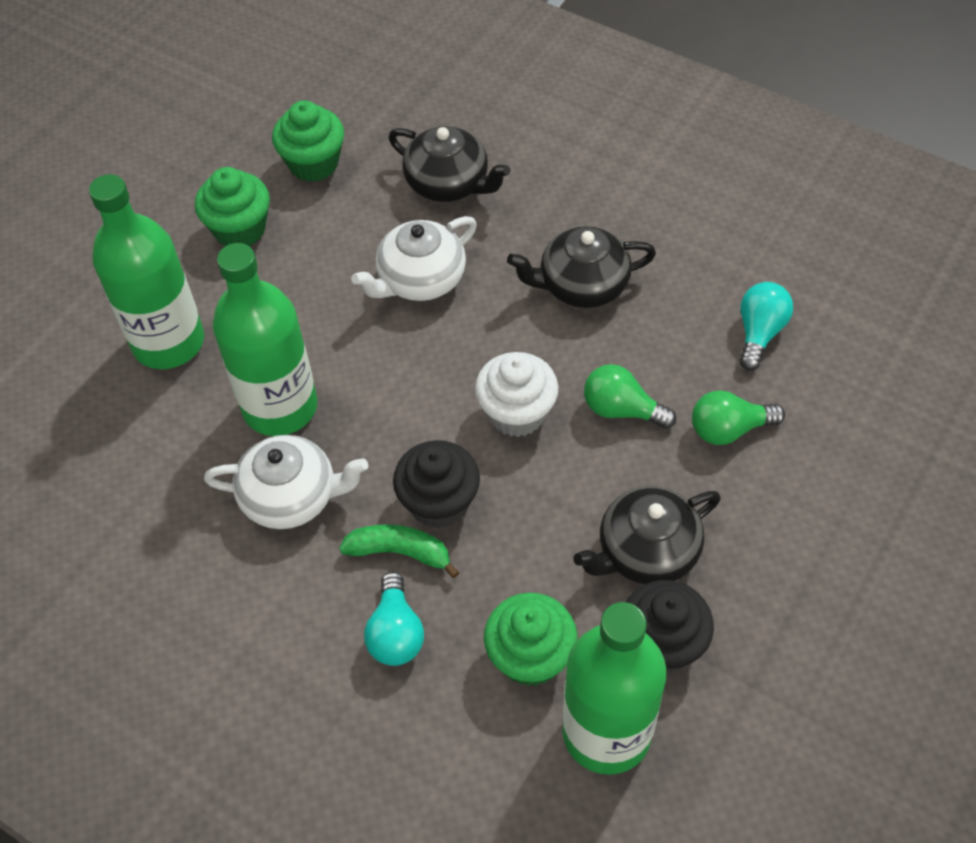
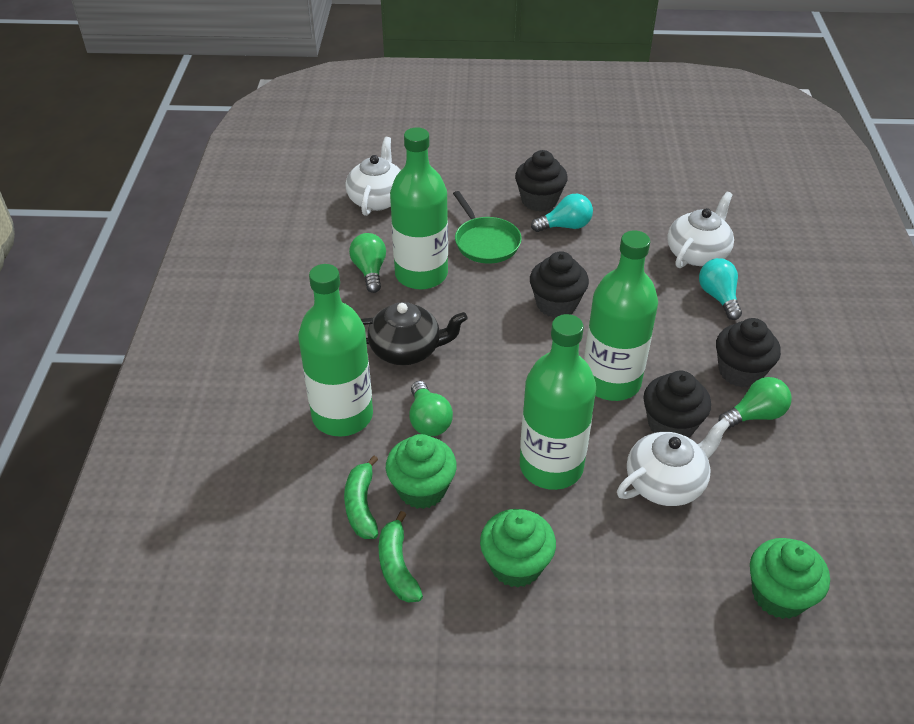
black cupcake: [393,440,480,529] [626,580,714,673] = 2 -> [515,150,568,212] [530,251,589,318] [643,371,711,437] [716,318,781,388] = 4
black teapot: [389,126,510,202] [507,226,656,308] [573,486,721,585] = 3 -> [361,302,468,365] = 1
green banana: [339,524,459,578] = 1 -> [344,455,378,539] [379,511,423,603] = 2
green bottle: [89,174,204,369] [213,243,317,436] [562,602,667,775] = 3 -> [298,264,373,437] [390,127,448,290] [520,314,596,490] [584,230,658,401] = 4
green light bulb: [584,364,676,429] [692,390,785,445] = 2 -> [349,233,386,293] [410,381,453,436] [718,377,792,429] = 3
green pan: none = 0 -> [453,191,522,264] = 1
white cupcake: [475,352,558,437] = 1 -> none = 0
white teapot: [204,435,368,529] [351,216,477,301] = 2 -> [346,137,401,216] [617,419,730,506] [667,192,734,268] = 3

